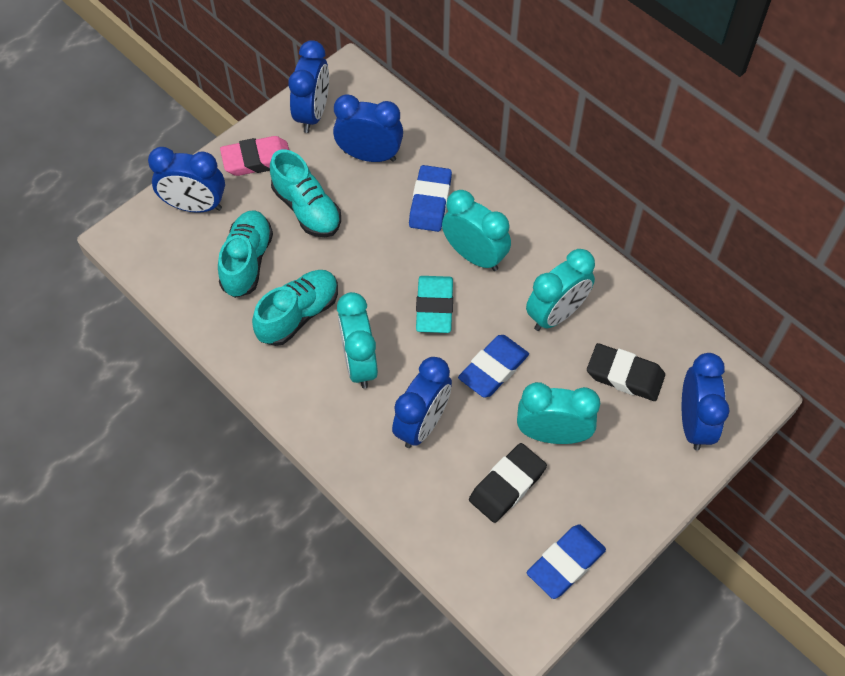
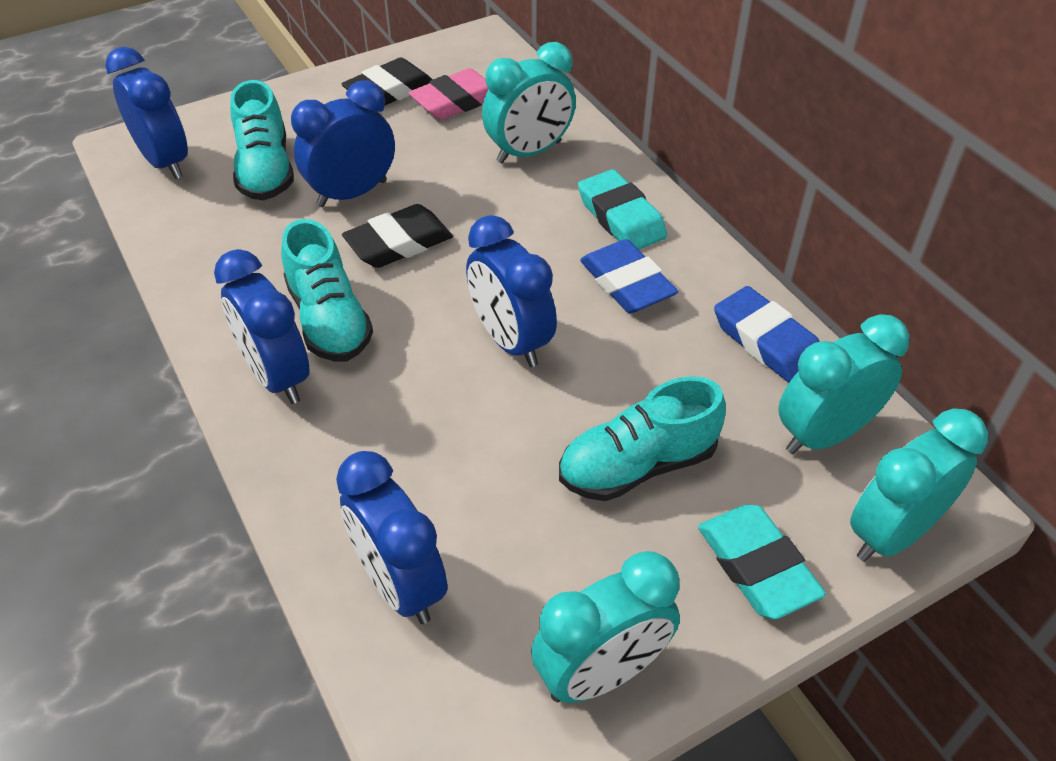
blue eraser: [409,165,452,232] [458,335,529,398] [527,524,606,599] = 3 -> [580,239,678,313] [714,286,820,383] = 2
turquoise eraser: [416,276,453,333] = 1 -> [578,169,667,250] [698,505,826,620] = 2

